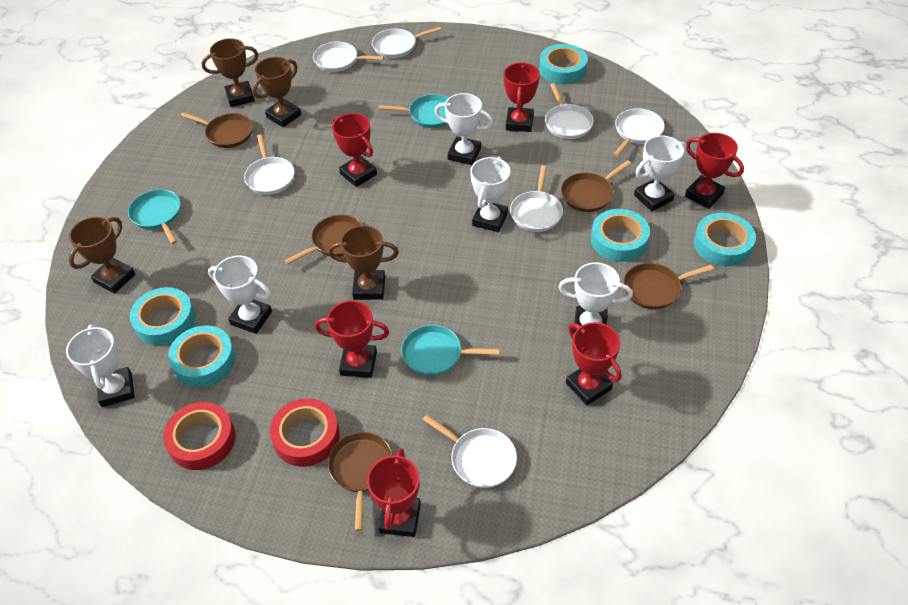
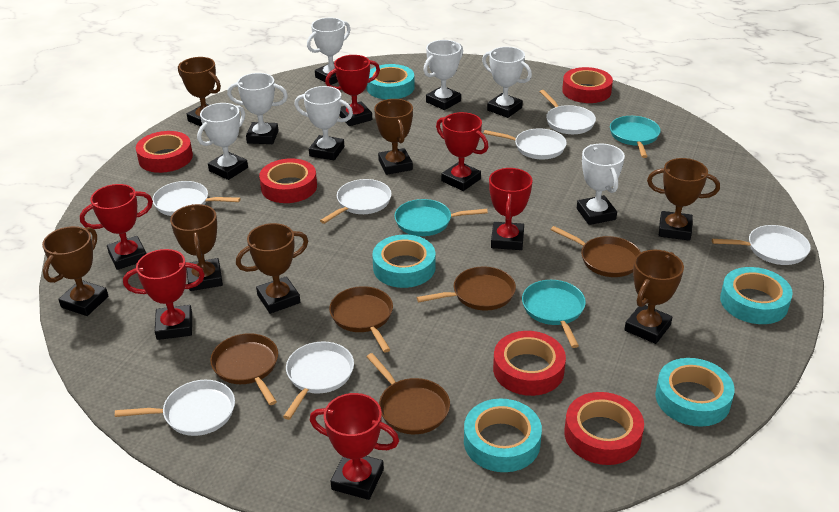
brown trophy: [69,217,135,294] [201,38,259,107] [253,57,301,127] [328,225,399,300] = 4 -> [42,226,108,316] [170,204,223,291] [178,57,221,127] [236,223,308,314] [374,99,413,175] [624,250,684,344] [647,158,720,241] = 7
red tape: [163,402,235,470] [270,398,340,467] = 2 -> [136,131,193,173] [259,158,317,203] [493,331,566,396] [562,67,613,103] [564,392,644,465] = 5
white trophy: [66,325,135,407] [208,256,272,334] [435,93,493,165] [470,157,510,232] [558,262,633,333] [634,135,687,211] = 6 -> [197,103,248,180] [227,73,288,144] [294,86,353,160] [307,18,351,85] [423,40,463,110] [482,47,532,118] [577,144,625,225] = 7

